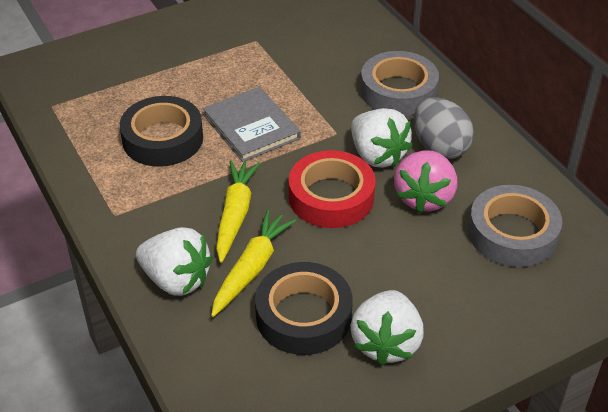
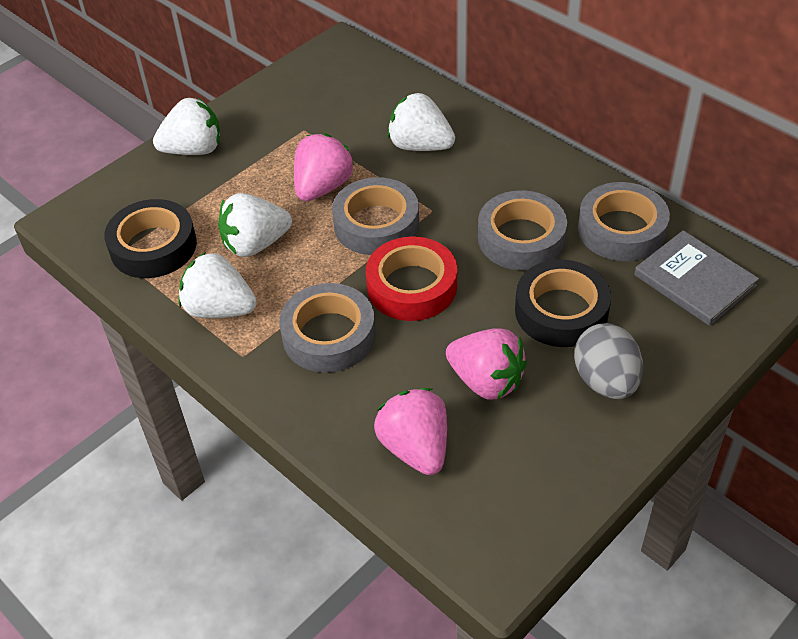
grey tape: [361,51,439,116] [468,185,562,267] = 2 -> [279,283,376,373] [332,177,419,255] [478,190,567,270] [578,182,670,261] = 4
pink strawberry: [394,150,457,214] = 1 -> [294,133,354,201] [374,388,447,475] [446,328,527,399] = 3
white strawberry: [136,227,213,296] [350,290,424,366] [351,108,413,168] = 3 -> [153,98,220,155] [179,252,257,318] [218,193,292,257] [387,93,455,151] = 4
yellow carrot: [211,210,296,317] [216,160,260,263] = 2 -> none = 0

